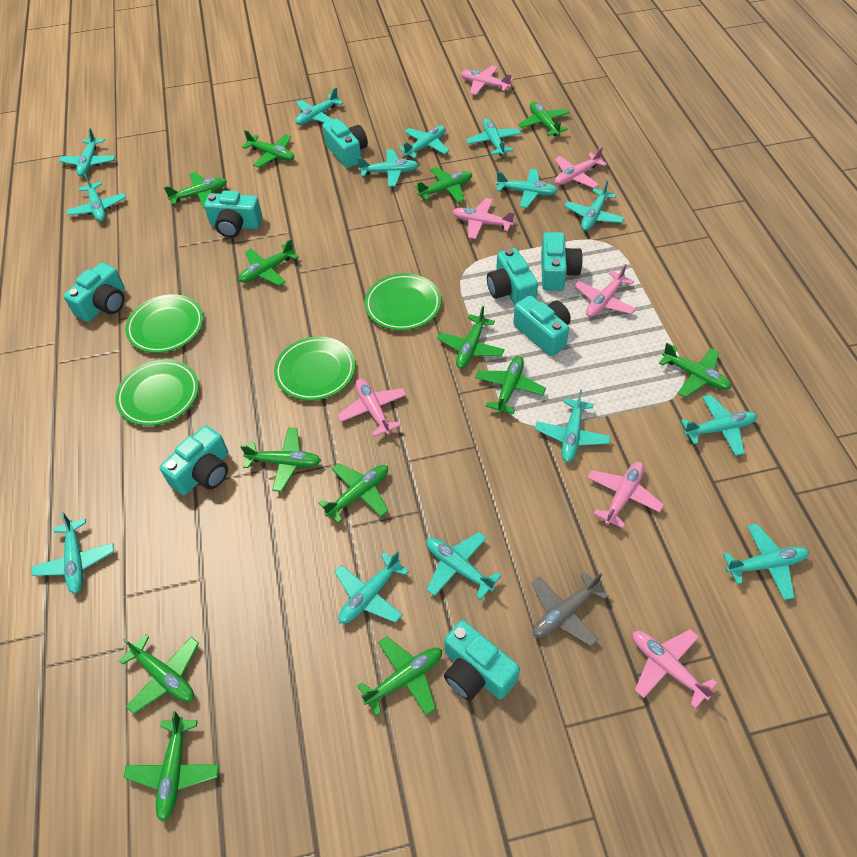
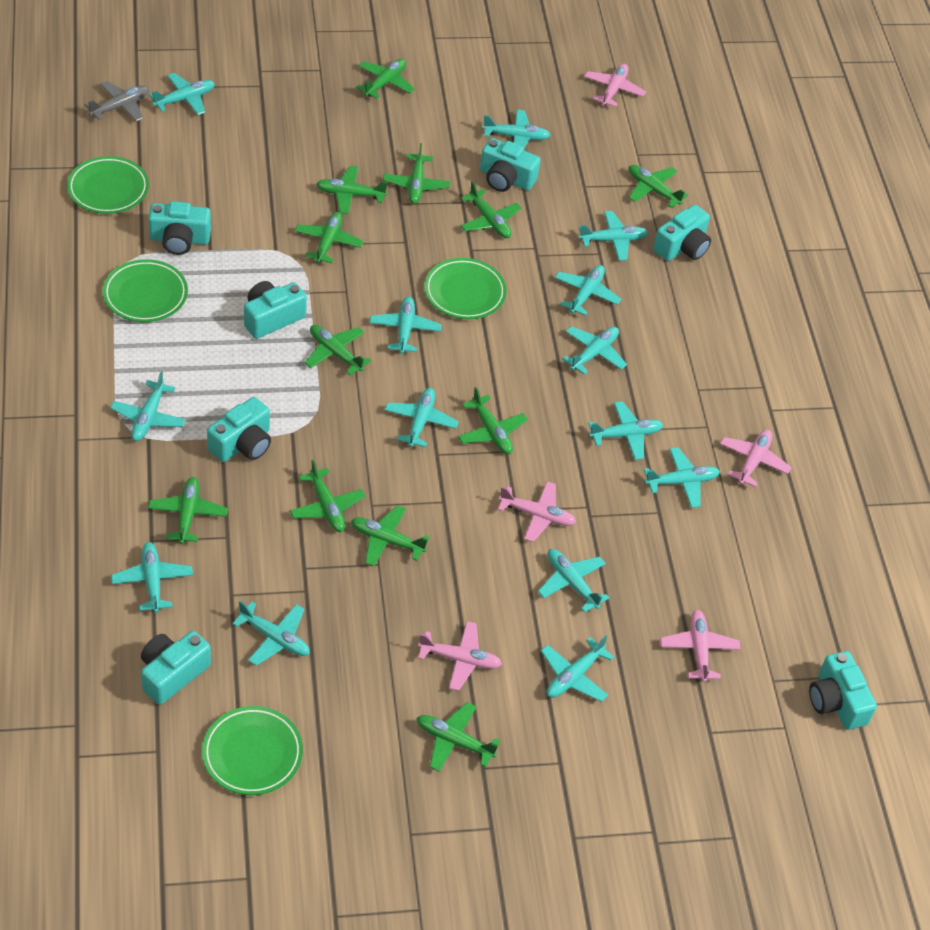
green plane: [119,634,199,714] [123,711,219,822] [164,172,227,208] [238,239,299,286] [240,427,321,492] [242,130,294,168] [318,463,388,523] [357,636,442,716] [415,167,472,203] [437,306,505,369] [475,356,546,414] [518,102,570,136] [659,343,732,397] = 13 -> [148,477,228,544] [290,460,366,532] [295,212,364,263] [305,325,371,376] [316,166,388,214] [351,505,430,566] [356,59,415,99] [383,143,451,204] [417,702,500,771] [458,387,528,454] [460,181,521,238] [629,165,688,208] = 12
pink plane: [337,379,407,437] [452,198,515,239] [461,65,513,95] [555,147,607,188] [574,264,636,317] [587,462,664,528] [632,629,717,709] = 7 -> [418,621,502,691] [498,482,576,542] [584,64,646,107] [660,610,741,683] [720,429,792,487] = 5
turquoise camera: [64,263,125,322] [159,425,228,495] [204,191,262,238] [323,119,368,168] [444,620,520,701] [487,248,538,305] [513,295,571,356] [541,232,583,291] = 8 -> [141,631,211,705] [148,201,211,255] [207,397,271,462] [244,281,307,339] [480,138,541,192] [653,205,711,261] [809,651,877,730] = 7

